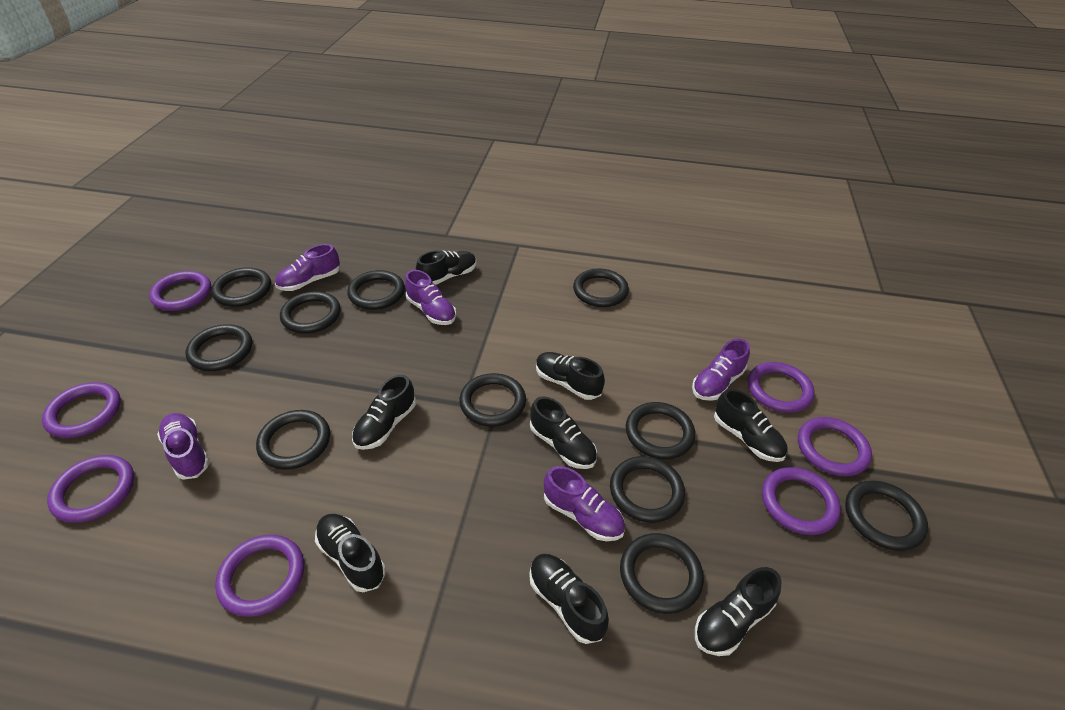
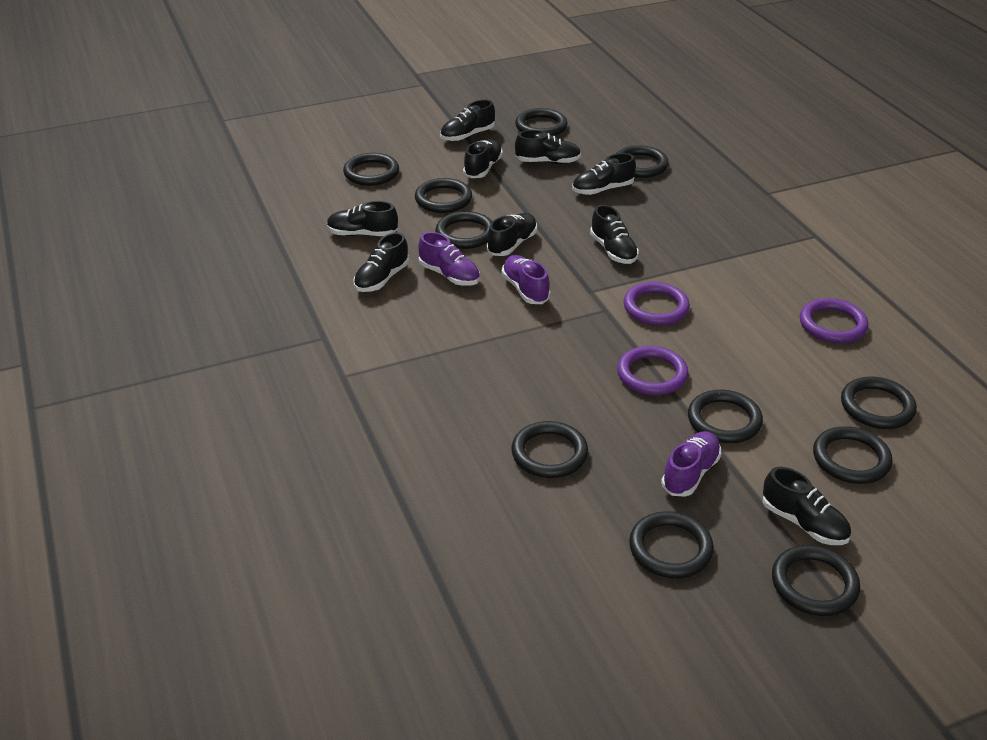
black shoe: [315,514,386,592] [352,375,416,450] [416,250,477,285] [529,554,609,644] [530,396,597,469] [536,352,605,400] [695,567,782,656] [714,389,788,462] = 8 -> [327,201,398,236] [353,232,409,292] [440,100,495,141] [463,139,503,178] [487,213,537,256] [515,130,581,164] [572,153,636,195] [590,205,639,264] [762,467,851,545] = 9
purple ring: [42,382,121,438] [47,455,134,523] [149,271,211,311] [215,534,304,617] [748,362,814,413] [762,467,841,535] [798,417,872,476] = 7 -> [617,346,688,395] [623,282,690,325] [800,298,868,343] = 3
purple shoe: [157,413,210,480] [275,244,340,291] [405,270,456,325] [544,466,625,541] [692,339,750,401] = 5 -> [418,232,480,286] [502,255,550,304] [661,431,721,497] = 3

